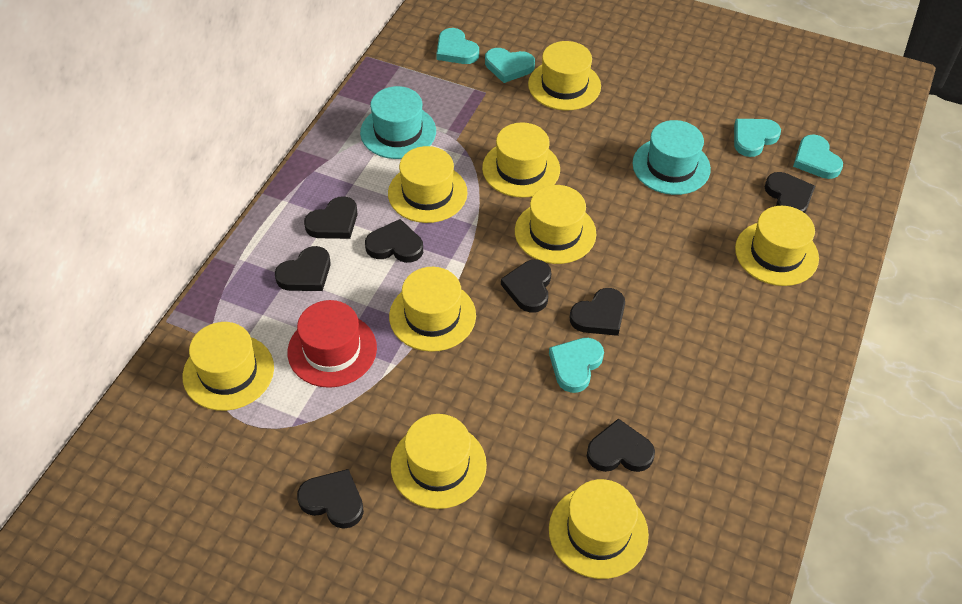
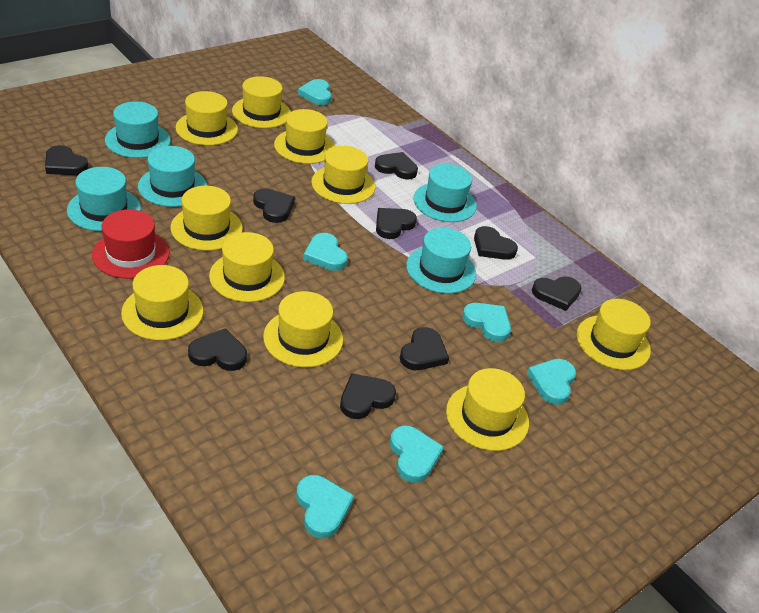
black heart: [275,246,330,291] [297,469,364,529] [304,196,358,239] [365,219,423,263] [501,260,551,313] [570,288,625,336] [587,418,655,472] [765,172,815,213] = 8 -> [45,145,89,175] [188,328,247,371] [253,188,295,223] [340,373,396,419] [375,152,418,180] [376,208,417,239] [400,327,449,370] [474,226,518,260] [532,276,582,311] = 9
turquoise hat: [360,86,436,159] [633,120,711,195] = 2 -> [67,167,141,231] [105,101,171,158] [138,146,207,207] [406,228,476,294] [413,164,477,222] = 5
turquoise heart: [436,28,479,64] [485,48,535,83] [549,338,604,393] [734,119,781,157] [793,135,843,179] = 5 -> [296,475,354,539] [298,79,332,105] [303,233,348,271] [390,425,444,483] [462,303,511,342] [527,359,576,405] = 6
yellow hat: [182,322,274,411] [388,146,468,223] [389,267,476,352] [391,414,487,509] [482,122,560,198] [515,185,596,264] [528,41,601,110] [549,479,649,579] [735,206,819,286] = 9 -> [121,265,203,340] [171,186,243,251] [176,91,238,146] [209,232,285,302] [232,76,291,128] [263,291,343,368] [274,109,335,164] [312,146,375,204] [446,368,529,451] [577,299,651,370] = 10

